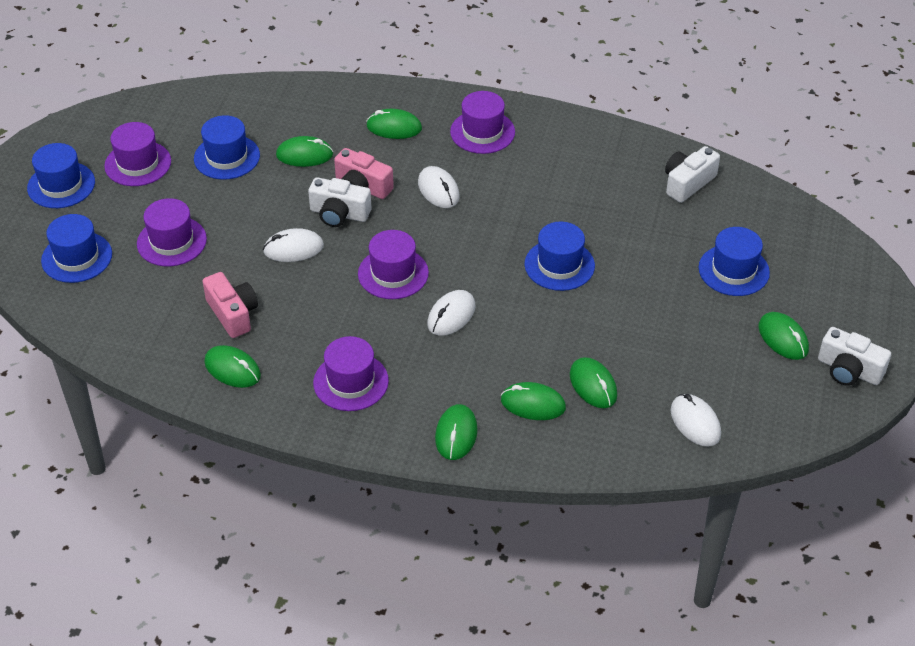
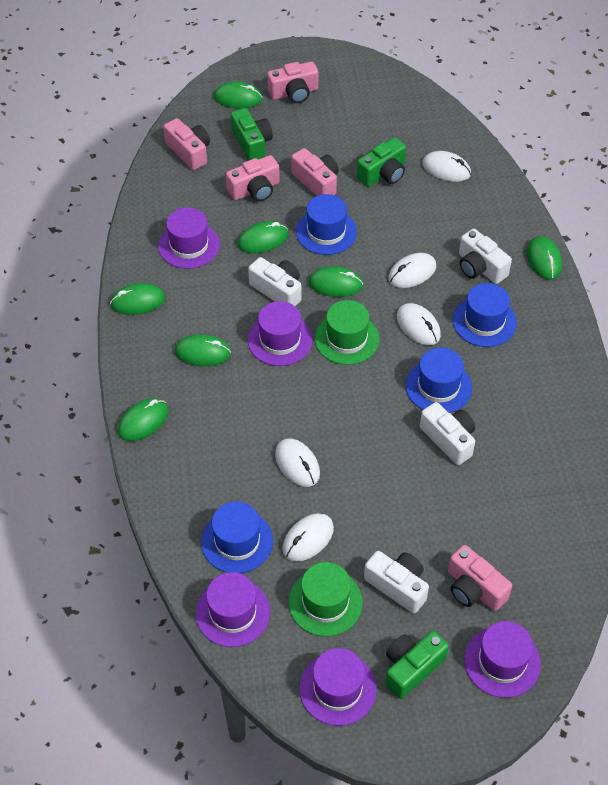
blue hat: [27,143,95,208] [41,214,112,283] [194,115,260,180] [524,222,595,291] [699,227,770,296] = 5 -> [201,501,273,573] [296,194,357,255] [405,348,472,413] [452,283,517,347] = 4
green camera: none = 0 -> [231,108,273,161] [357,137,406,187] [385,631,449,699] = 3
green hat: none = 0 -> [289,562,363,637] [314,300,379,365] = 2
pink camera: [203,272,258,338] [334,148,394,199] = 2 -> [164,118,210,170] [226,155,280,201] [267,61,318,103] [291,148,339,196] [448,545,512,611] = 5
white camera: [308,177,371,227] [665,146,720,203] [818,327,891,386] = 3 -> [248,257,301,306] [364,551,429,613] [420,402,475,465] [459,229,512,284] = 4
white mouse: [263,228,324,262] [418,166,460,208] [427,290,476,336] [671,394,721,447] = 4 -> [275,439,320,487] [283,513,334,562] [388,253,436,288] [397,303,441,345] [422,151,471,182] = 5

